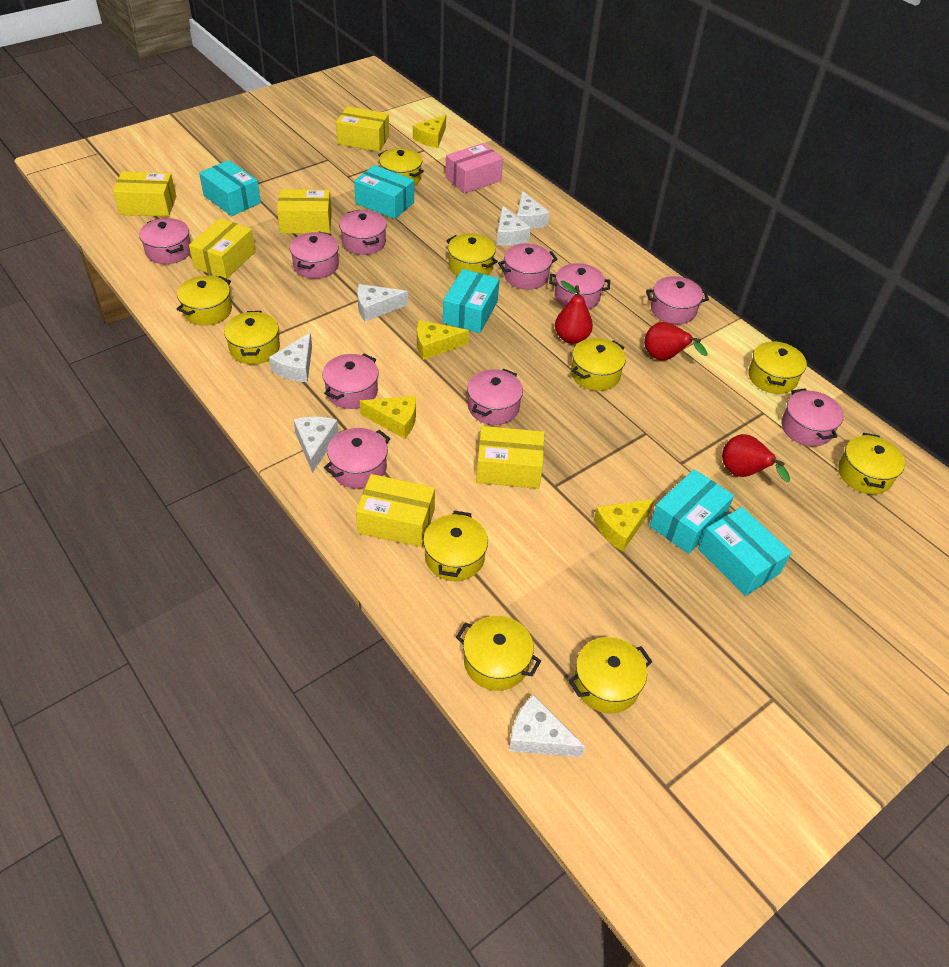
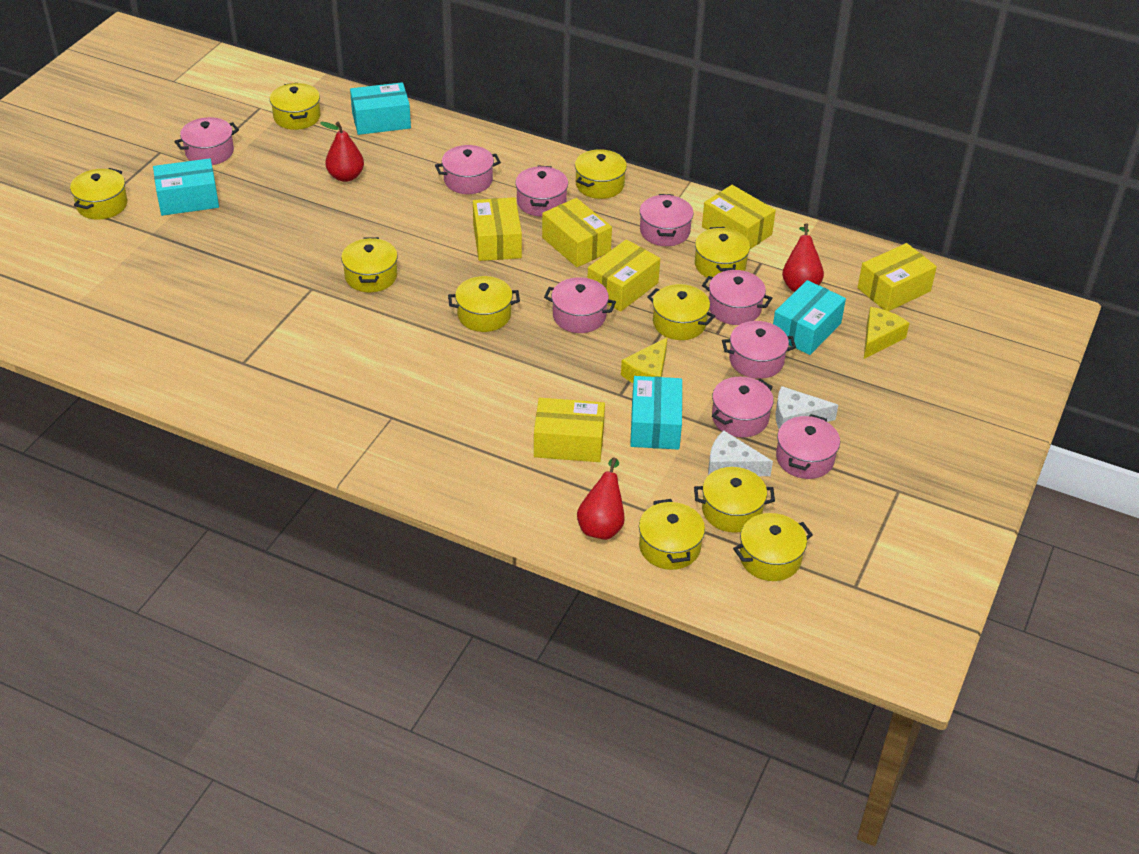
pink box: [445,143,503,194] = 1 -> none = 0
pink pot: [139,218,191,264] [290,232,339,279] [322,354,379,409] [324,428,391,488] [339,210,387,255] [467,369,523,425] [498,243,558,290] [549,263,610,310] [646,276,709,324] [781,388,844,446] = 10 -> [174,117,239,165] [435,145,501,194] [515,166,568,217] [544,277,616,333] [640,194,694,246] [702,270,772,325] [712,377,774,437] [722,321,796,379] [776,414,840,479] = 9
turquoise box: [199,160,261,216] [354,165,414,219] [443,269,500,333] [650,469,734,554] [698,507,792,596] = 5 -> [153,158,219,216] [350,82,411,135] [630,376,682,450] [773,280,846,355] = 4
white cheese: [269,332,312,382] [293,417,339,473] [357,284,408,322] [497,206,531,246] [509,694,585,757] [517,191,550,229] = 6 -> [708,431,773,476] [775,386,838,429] = 2
yellow cheese: [360,396,416,439] [413,115,446,148] [417,320,469,360] [594,499,655,551] = 4 -> [621,337,668,383] [864,307,909,359] = 2

